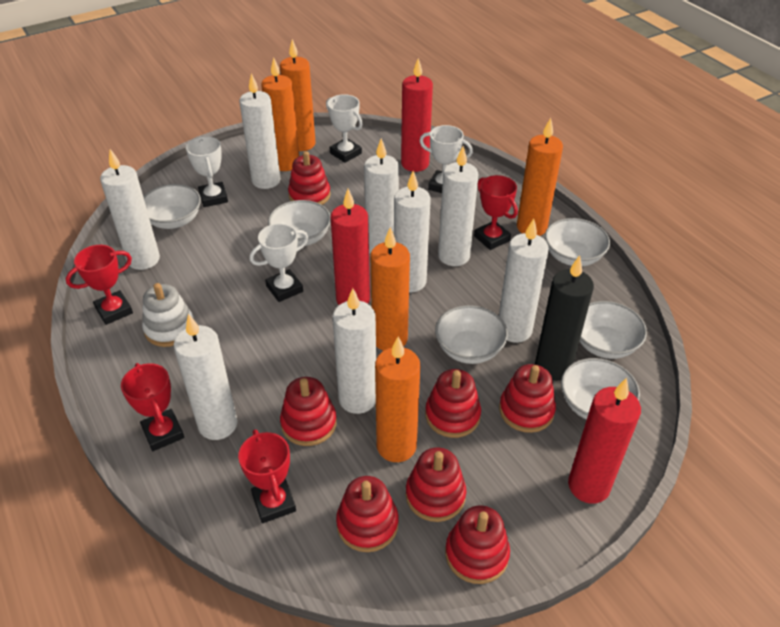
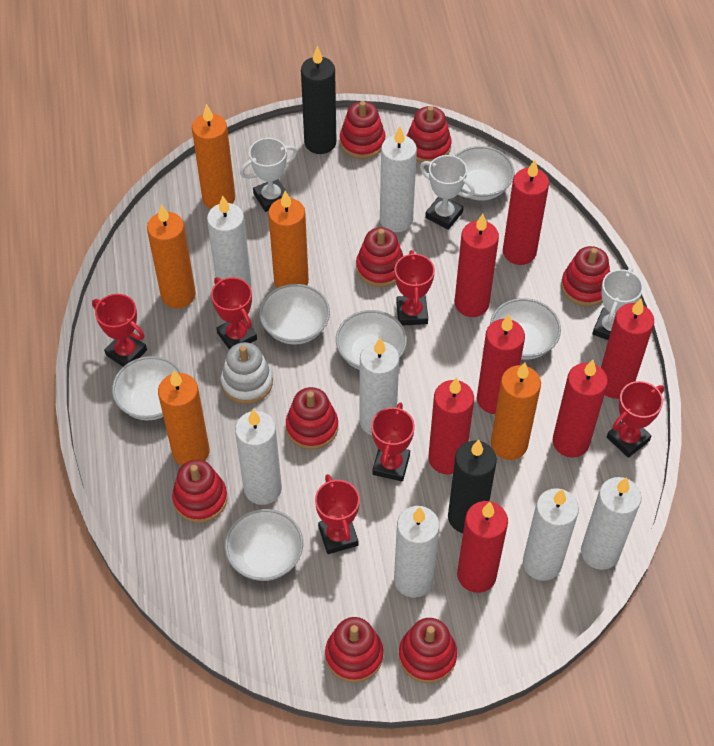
black candle: [535,255,594,381] = 1 -> [301,46,336,154] [448,440,497,533] = 2
red candle: [331,189,370,305] [401,58,433,172] [568,378,641,504] = 3 -> [428,377,474,474] [455,214,499,317] [457,501,508,593] [477,315,525,414] [503,160,549,265] [553,360,608,458] [601,299,654,399] = 7
red stacking toy: [280,377,337,446] [288,151,331,205] [336,476,399,552] [406,448,466,522] [425,369,481,438] [445,506,510,584] [499,364,556,433] = 7 -> [172,459,227,523] [286,387,338,450] [325,617,383,683] [340,101,386,159] [356,227,403,287] [399,618,457,683] [407,106,452,163] [561,246,610,306] = 8
red trophy: [66,245,133,325] [121,363,184,451] [238,430,296,523] [474,175,518,250] = 4 -> [92,294,147,367] [211,277,257,350] [315,474,360,554] [371,402,415,481] [395,250,435,325] [607,381,664,458] = 6
white candle: [100,149,160,270] [173,314,238,440] [239,73,281,189] [333,288,376,414] [364,138,399,255] [394,171,431,292] [438,146,478,266] [499,219,549,343] = 8 -> [207,196,252,287] [235,409,282,505] [359,338,399,435] [380,126,417,232] [394,506,440,598] [523,488,579,581] [581,477,641,570] = 7
white trophy: [186,136,228,207] [249,224,308,302] [326,94,363,163] [420,125,473,193] = 4 -> [240,138,297,212] [420,155,475,230] [592,268,643,340] = 3

